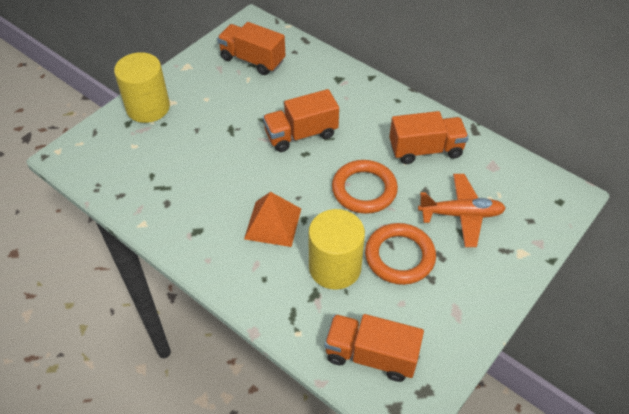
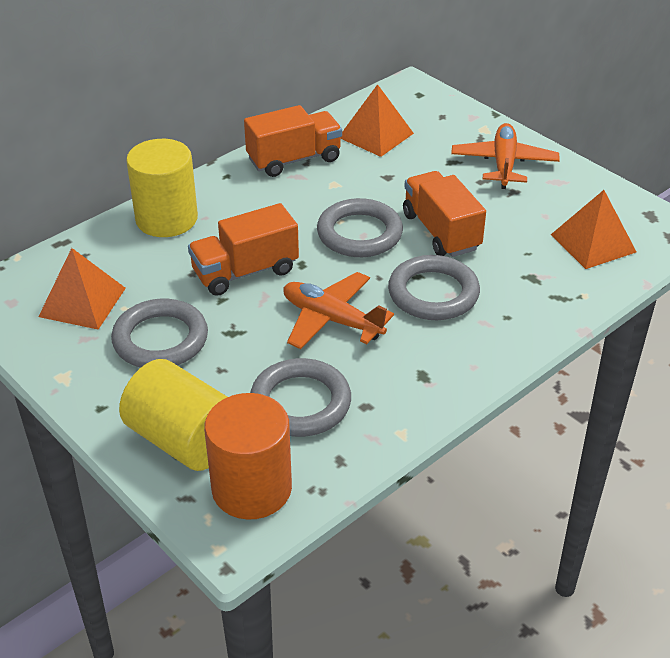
grey ring: none = 0 -> [111,299,208,368] [250,358,351,437] [317,198,403,257] [388,255,480,320] = 4
orange cylinder: none = 0 -> [204,393,292,520] = 1
orange plane: [418,174,506,247] = 1 -> [283,272,394,349] [451,123,560,189] = 2
orange pyramid: [244,192,301,247] = 1 -> [38,248,126,329] [340,84,414,157] [551,190,636,269] = 3
orange ring: [332,160,398,214] [365,223,436,285] = 2 -> none = 0
orange truck: [217,22,285,75] [263,89,339,152] [324,314,424,382] [389,111,469,164] = 4 -> [188,203,299,296] [244,105,342,177] [403,171,486,257] = 3

